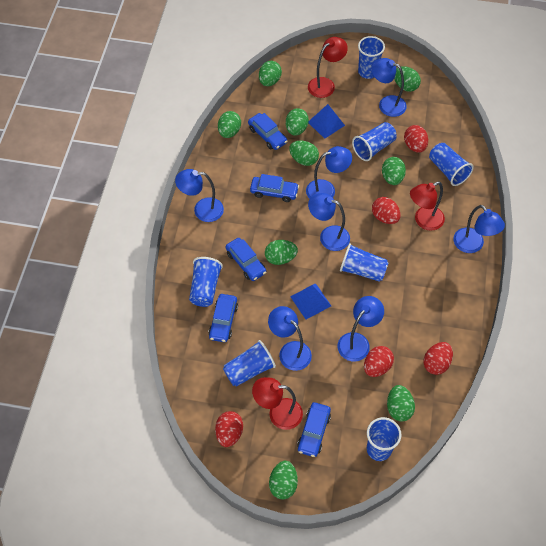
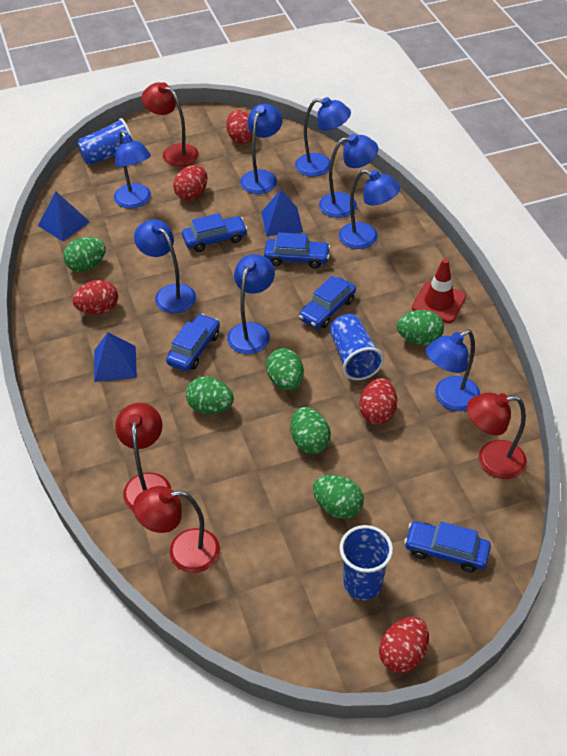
blue cup: [189,257,223,307] [223,340,276,387] [340,243,389,282] [352,122,397,161] [358,36,385,79] [367,417,402,461] [429,143,474,186] = 7 -> [77,118,134,165] [330,314,384,380] [339,525,393,600] = 3
blue lamp: [175,169,224,222] [268,306,312,371] [306,146,352,199] [308,193,350,251] [338,296,384,362] [371,58,407,117] [453,205,505,253] = 7 -> [114,131,151,209] [134,219,196,314] [227,254,275,354] [240,104,283,194] [295,97,351,177] [319,134,378,218] [339,169,400,249] [426,330,480,411] = 8
blue pyramid: [290,284,331,319] [309,104,345,139] = 2 -> [38,192,90,241] [94,332,137,382] [261,189,303,236] = 3
green egg: [218,111,241,138] [259,61,282,86] [265,240,298,265] [269,461,298,499] [286,108,309,136] [289,141,319,166] [382,157,406,185] [387,385,415,422] [394,66,421,92] = 9 -> [63,237,106,272] [186,377,234,414] [266,348,304,390] [291,407,331,454] [313,475,364,519] [397,310,444,345] = 6
red lamp: [252,377,303,430] [308,37,348,98] [410,182,445,231] = 3 -> [115,403,171,511] [133,486,220,573] [142,82,199,167] [467,393,527,479] = 4
red traffic cone: none = 0 -> [412,259,466,323] = 1

